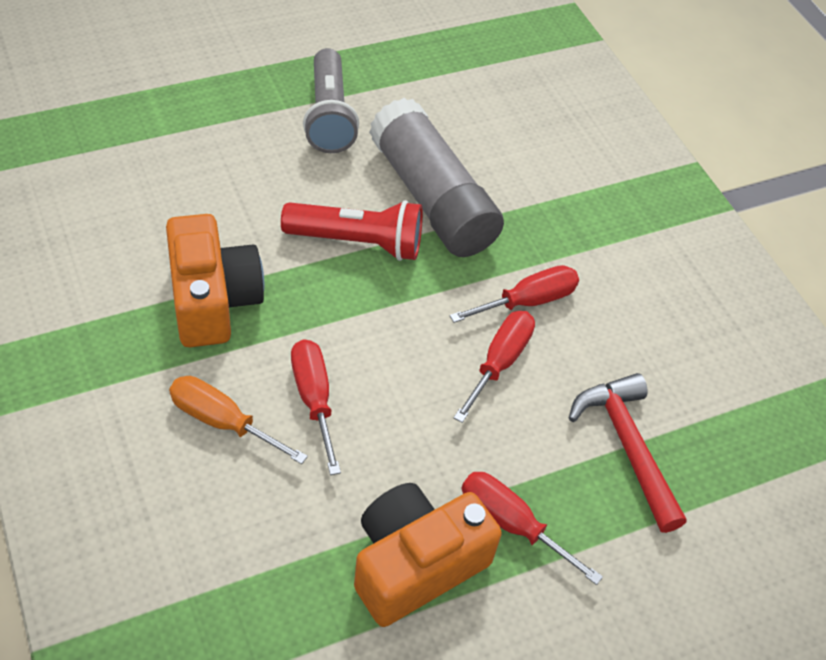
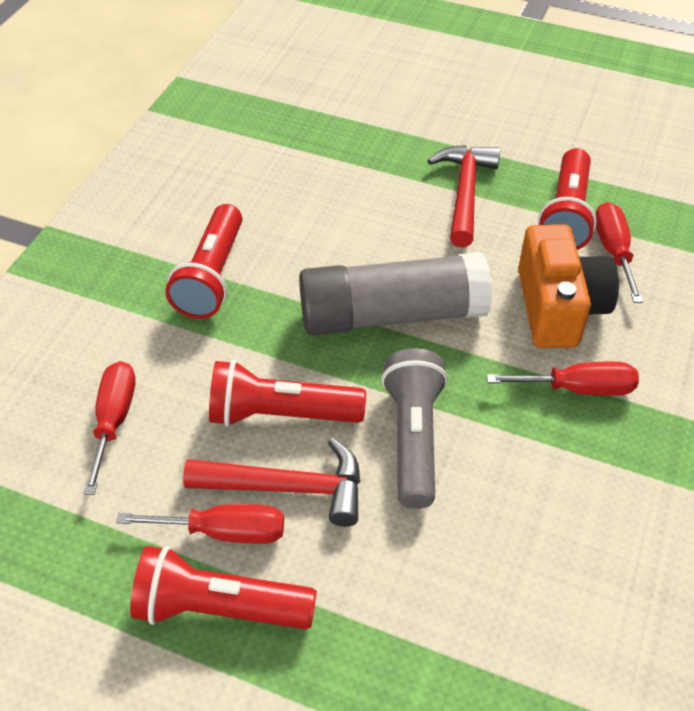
orange camera: [166,214,264,347] [354,483,502,627] = 2 -> [518,224,619,348] = 1
orange screwdriver: [169,376,308,464] = 1 -> none = 0
red flashlight: [281,200,423,261] = 1 -> [130,546,317,629] [165,204,242,319] [209,360,366,427] [538,148,597,250] = 4
red hammer: [569,373,687,533] = 1 -> [183,438,361,527] [427,145,500,248] = 2

